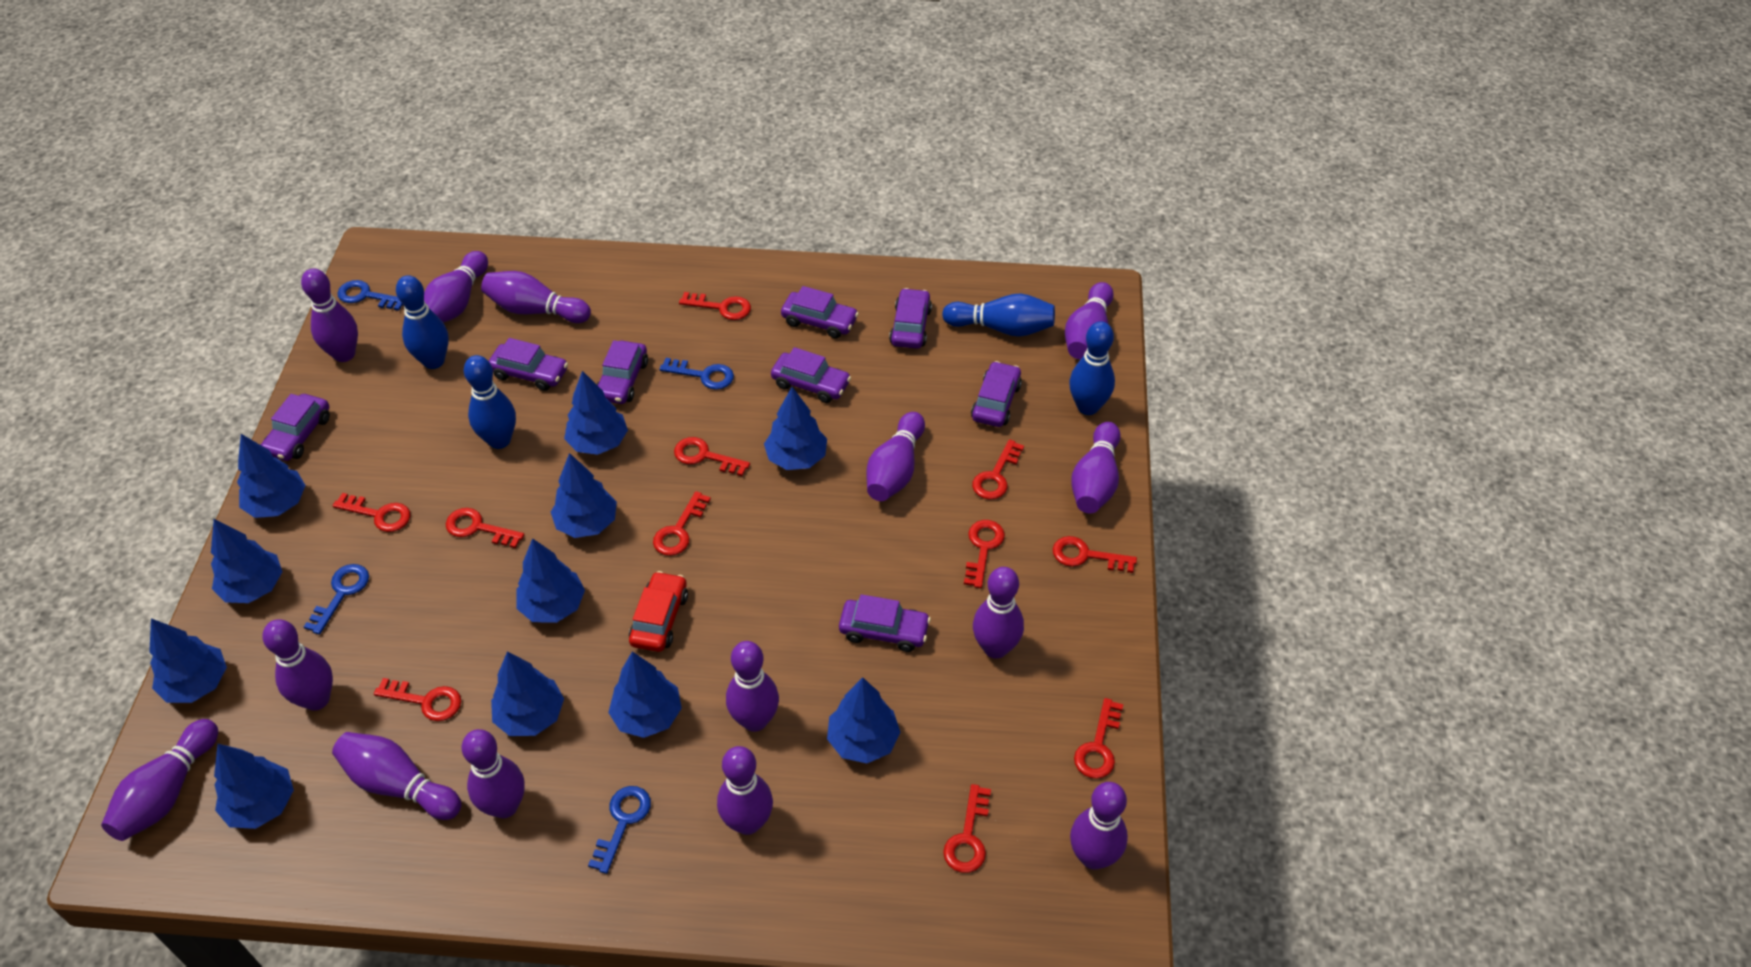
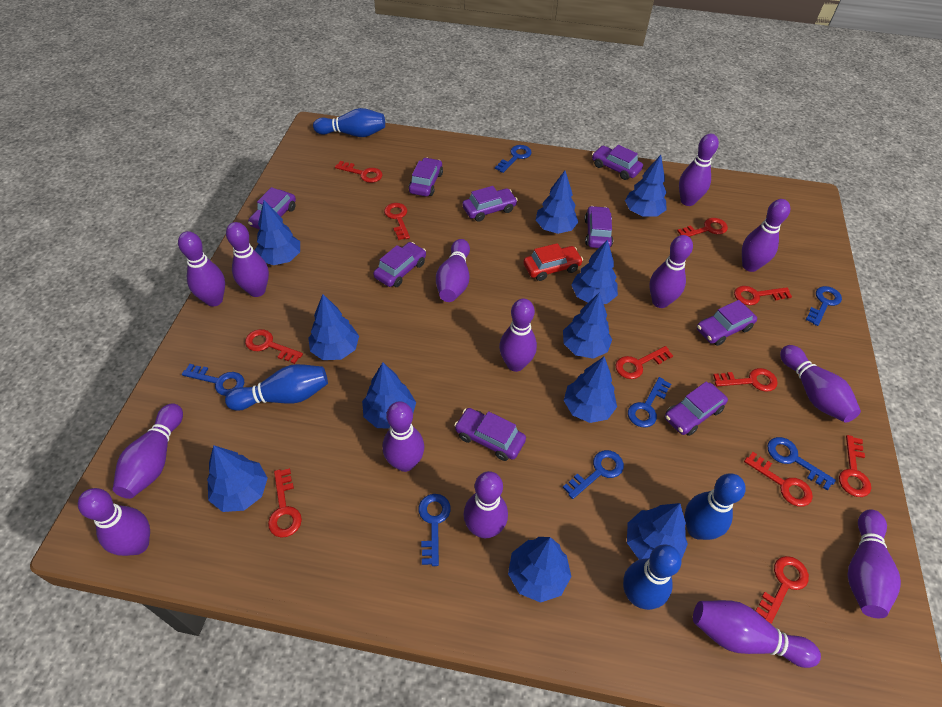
blue key: [304,564,369,635] [338,280,403,311] [588,786,651,874] [659,358,734,390] = 4 -> [182,364,244,396] [419,494,451,566] [495,145,532,173] [563,450,624,499] [628,377,671,427] [767,437,836,490] [806,286,842,326] = 7
purple car: [261,394,330,461] [489,338,568,391] [597,340,648,404] [771,347,851,403] [781,286,859,339] [839,594,931,652] [889,288,932,349] [971,361,1022,427] = 8 -> [248,187,296,230] [373,242,426,287] [409,157,443,197] [454,408,526,461] [462,186,518,222] [585,206,613,248] [592,145,643,180] [665,381,728,436] [697,300,757,346] = 9

